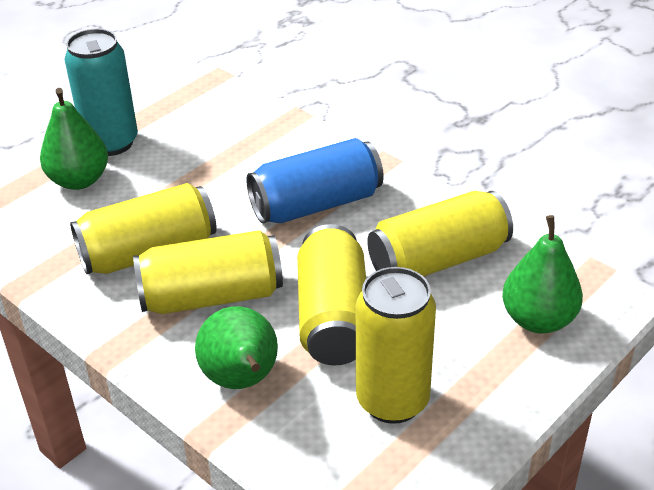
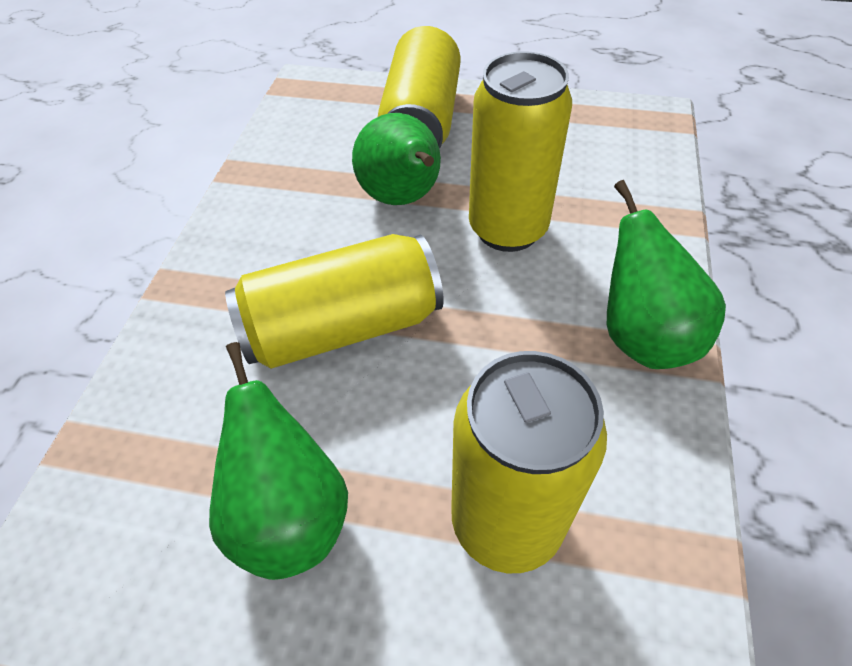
blue can: [246,138,384,224] = 1 -> none = 0
turquoise can: [65,29,138,156] = 1 -> none = 0
yellow can: [70,183,217,274] [133,230,283,314] [297,224,366,366] [356,267,436,424] [367,191,513,277] = 5 -> [225,234,444,369] [378,26,460,149] [451,351,607,573] [469,51,572,252] = 4

